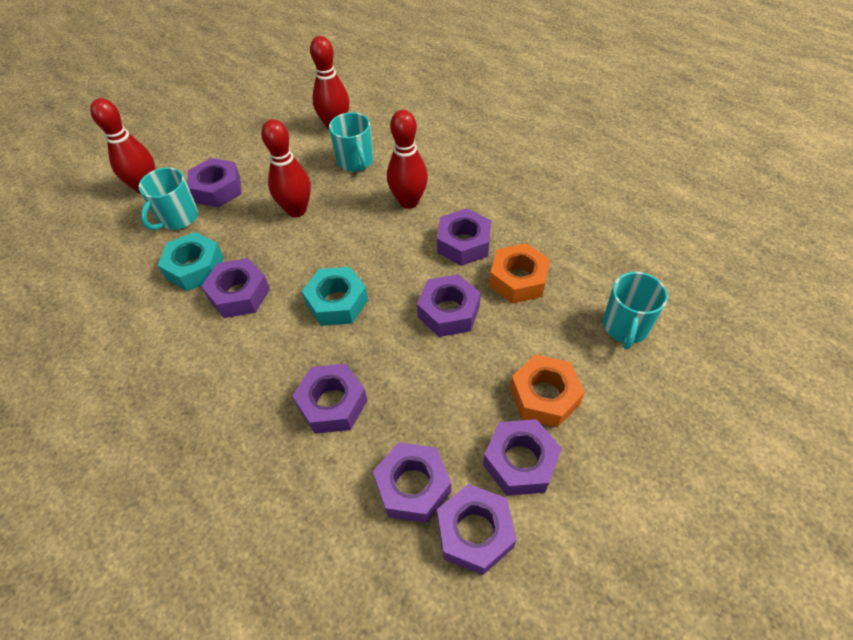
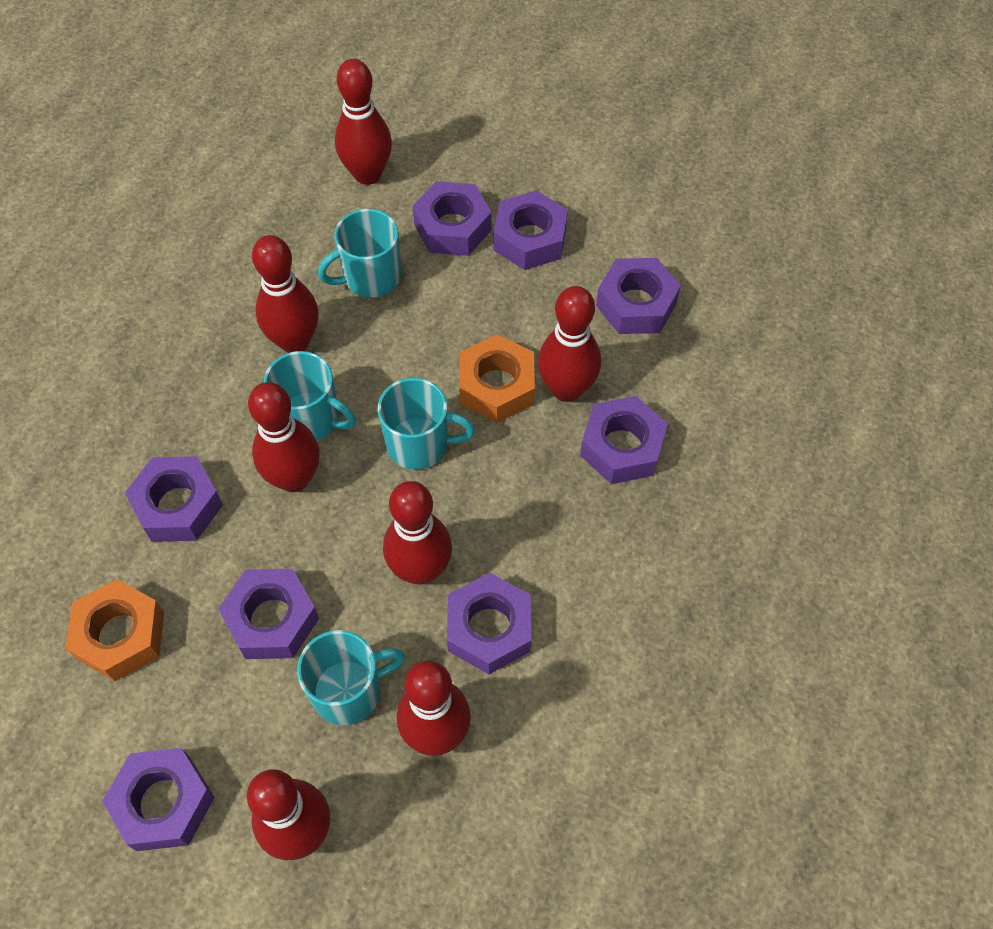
red bowling pin: [90,98,155,194] [261,119,311,217] [310,36,349,130] [387,110,428,209] = 4 -> [247,769,330,860] [248,382,320,492] [252,235,319,353] [335,59,392,185] [383,481,452,585] [397,660,471,756] [538,286,601,402] = 7
turquoise mug: [139,167,199,230] [329,112,373,172] [603,272,668,350] = 3 -> [264,351,356,441] [297,630,405,725] [318,209,401,298] [378,378,475,470] = 4
turquoise nut: [158,232,224,291] [302,267,368,326] = 2 -> none = 0

